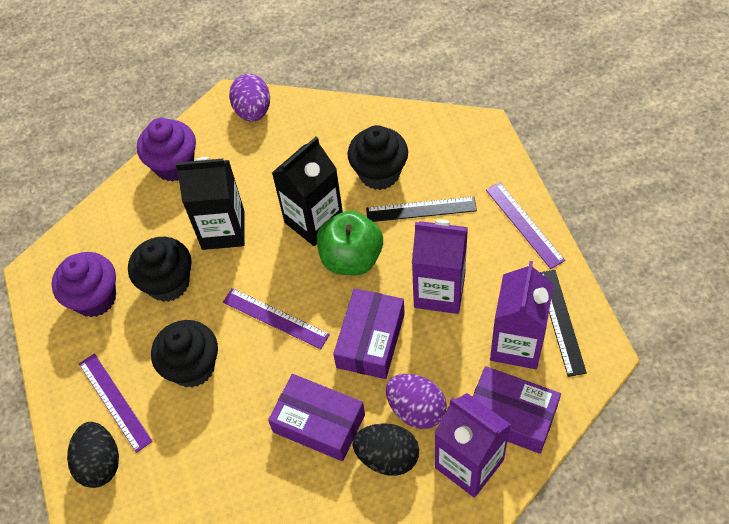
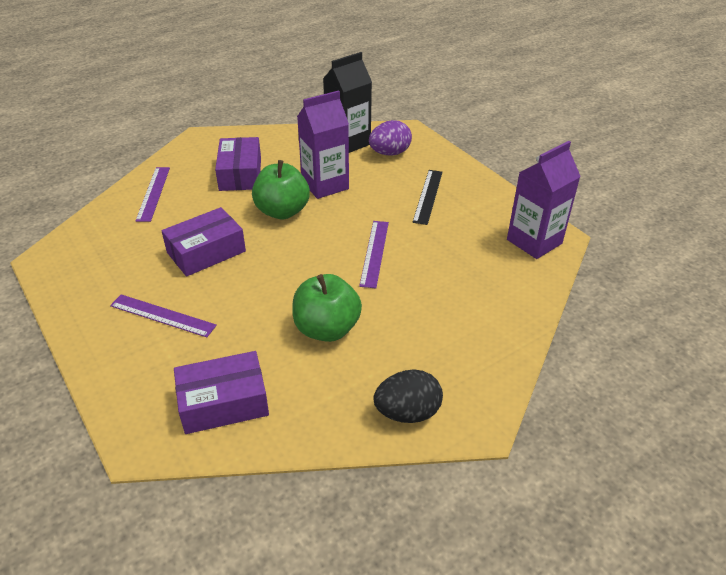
black carton: [176,157,245,250] [272,137,343,246] = 2 -> [323,52,372,153] = 1
black cupcake: [128,237,192,302] [151,320,218,388] [347,125,408,190] = 3 -> none = 0
black egg: [67,422,119,488] [353,423,419,476] = 2 -> [374,369,443,423] = 1
black ruler: [366,197,477,222] [540,270,587,377] = 2 -> [412,170,443,225] = 1
green apple: [317,211,383,275] = 1 -> [252,160,310,219] [292,274,362,342] = 2
purple carton: [412,219,468,314] [434,393,511,498] [490,261,554,369] = 3 -> [297,91,349,199] [507,141,581,259] = 2
purple cupcake: [52,252,116,317] [137,118,196,182] = 2 -> none = 0
purple egg: [229,74,270,122] [386,374,447,429] = 2 -> [369,120,412,156] = 1

